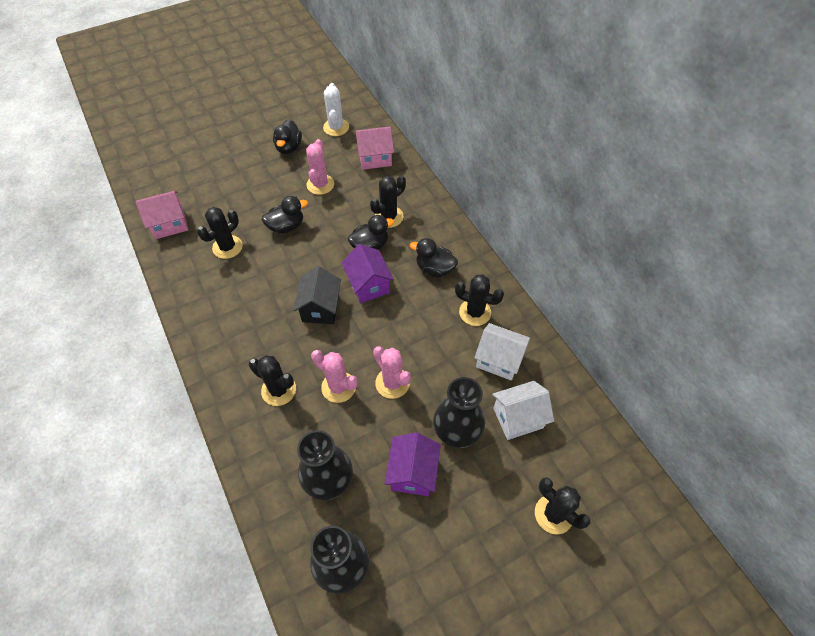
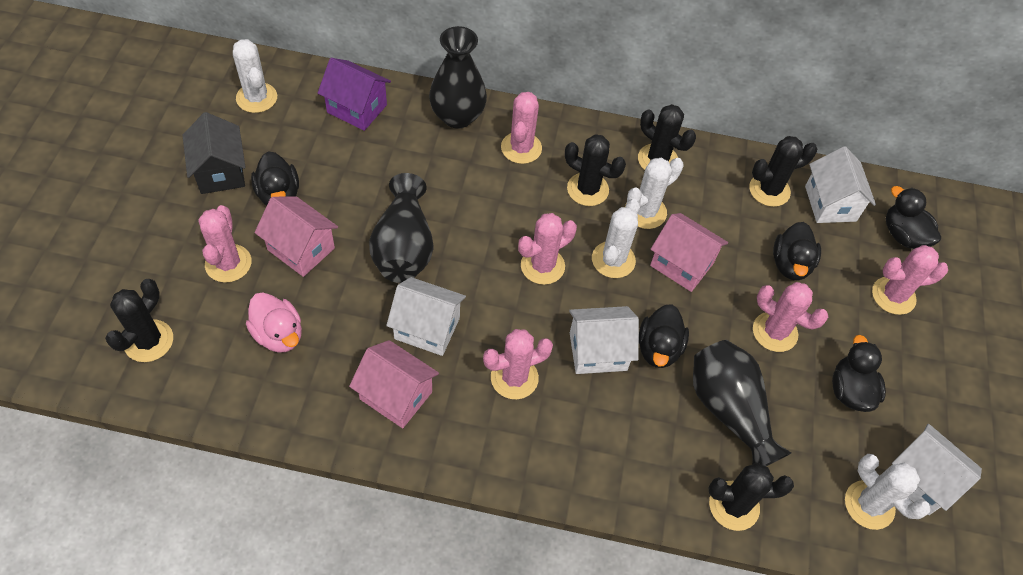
black duck: [261,196,308,234] [273,119,302,154] [348,215,394,250] [410,238,458,277] = 4 -> [251,151,299,206] [639,304,689,368] [773,222,821,280] [832,335,886,412] [886,186,941,249] = 5
pink cactus: [306,139,334,195] [311,350,358,403] [373,346,411,399] = 3 -> [198,205,252,283] [483,329,553,399] [501,92,542,164] [518,213,577,285] [753,282,828,352] [872,245,948,315] = 6
pink duck: none = 0 -> [246,292,302,352] = 1
pink house: [135,191,188,239] [355,126,394,170] = 2 -> [255,196,338,277] [349,340,439,428] [650,213,728,292] = 3
purple house: [342,244,394,303] [385,432,441,496] = 2 -> [318,58,391,131] = 1
white cactus: [323,83,349,136] = 1 -> [233,39,277,113] [592,199,640,278] [625,158,684,229] [845,454,931,530] = 4
white house: [474,323,530,381] [492,381,554,440] = 2 -> [386,277,466,356] [569,306,639,374] [805,146,876,223] [892,424,982,515] = 4

